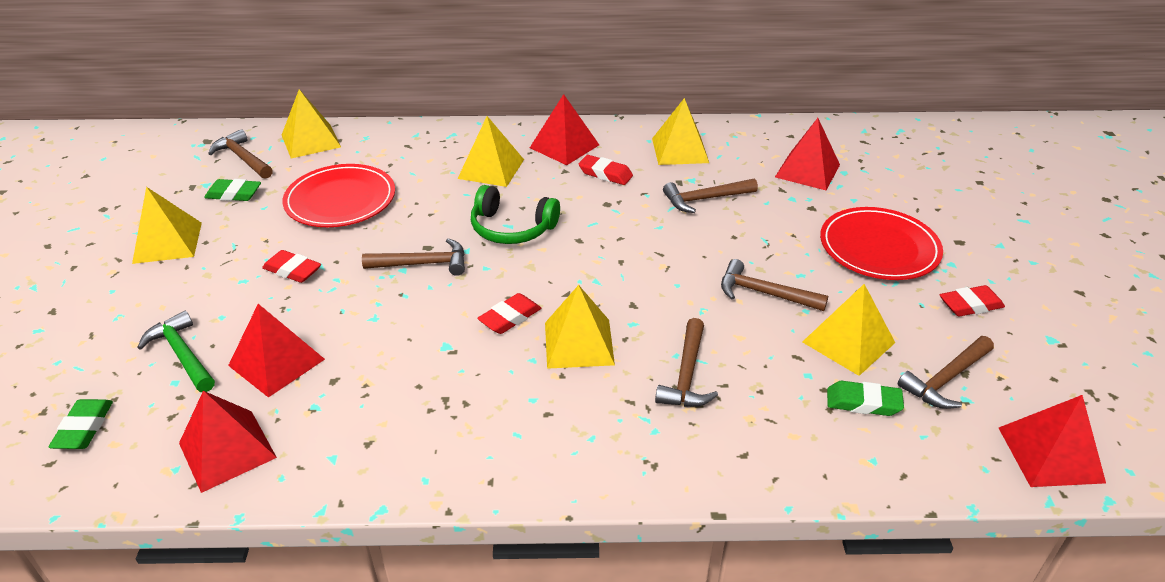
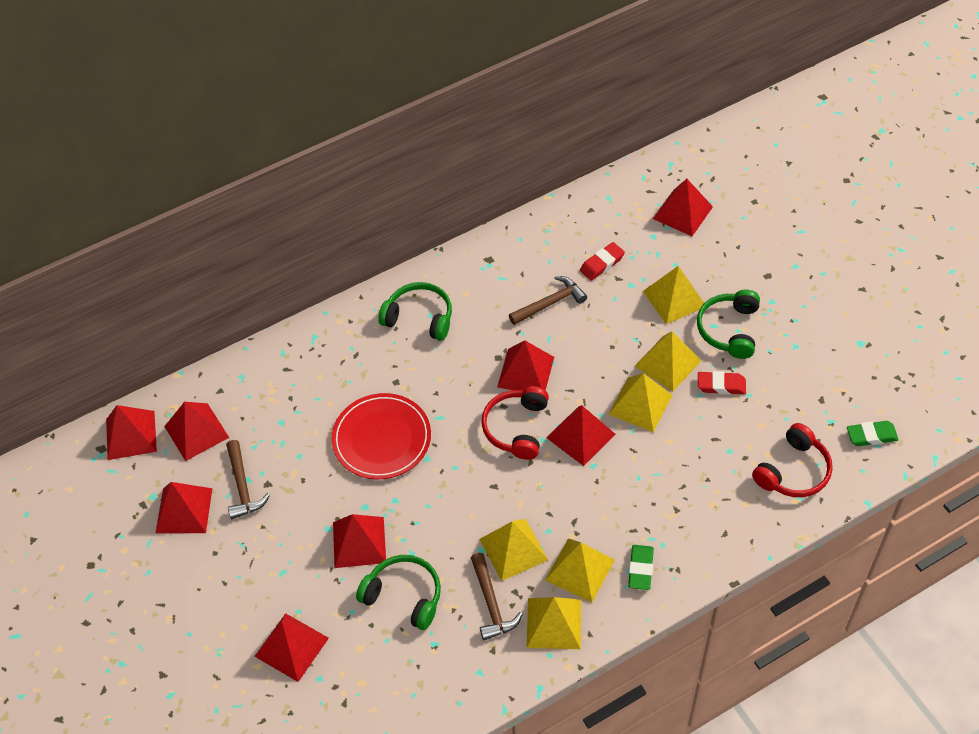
brown hammer: [208,129,273,179] [362,238,465,276] [655,318,718,407] [663,178,758,213] [721,259,828,311] [898,336,994,409] = 6 -> [226,440,270,519] [471,553,523,640] [509,276,587,325] = 3
green eraser: [49,399,113,449] [204,179,261,201] [827,381,904,416] = 3 -> [628,545,654,590] [847,421,899,446] = 2
green hammer: [137,311,215,392] = 1 -> none = 0
green headphones: [471,185,560,244] = 1 -> [356,555,441,630] [378,282,452,341] [697,290,760,359] = 3
red eraser: [262,250,321,283] [477,293,541,334] [579,155,633,185] [940,285,1005,317] = 4 -> [580,242,625,281] [698,371,746,395] = 2
red headphones: none = 0 -> [482,386,549,460] [752,423,833,497] = 2
red plate: [282,164,395,227] [820,207,943,280] = 2 -> [331,393,431,479] = 1
red pyramid: [179,391,277,493] [228,304,325,398] [530,94,599,165] [775,118,840,190] [999,395,1106,487] = 5 -> [106,405,157,460] [156,482,212,533] [164,402,229,461] [254,613,329,682] [333,514,386,568] [497,341,554,390] [546,405,615,466] [653,179,713,236] = 8

